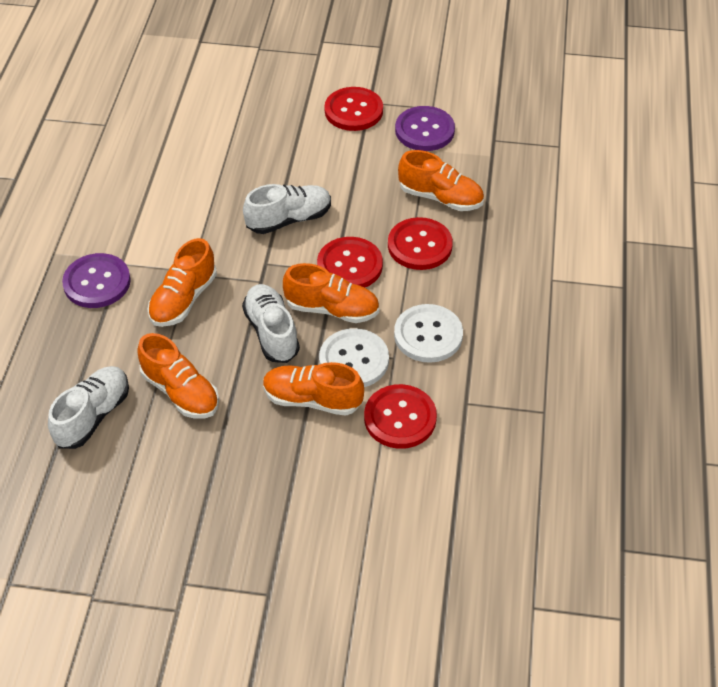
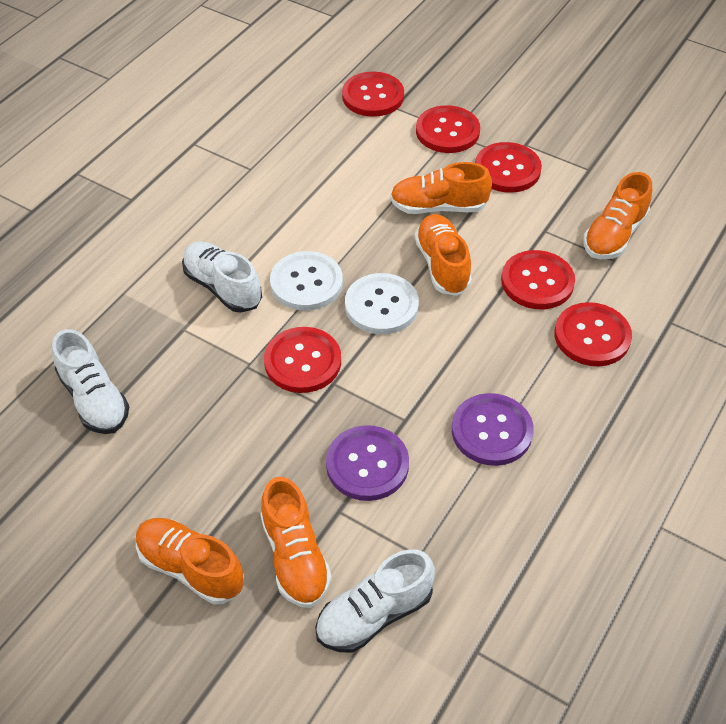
red button: [317,237,383,288] [325,87,383,131] [364,384,437,449] [388,217,453,270] = 4 -> [264,327,341,393] [342,72,404,117] [416,105,480,153] [475,142,542,193] [501,250,575,310] [554,302,632,366] = 6

